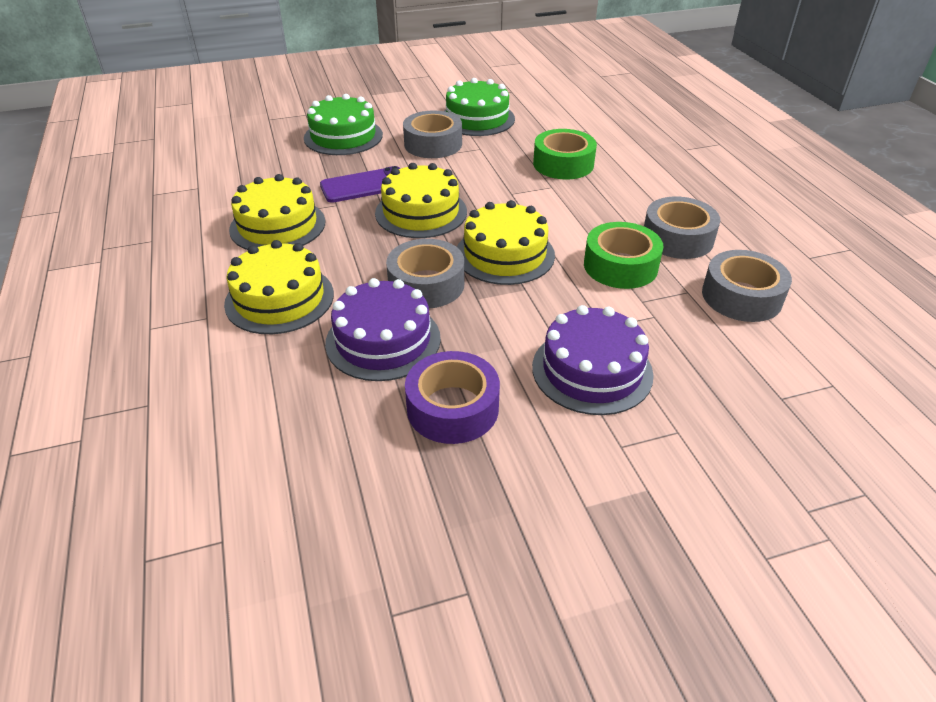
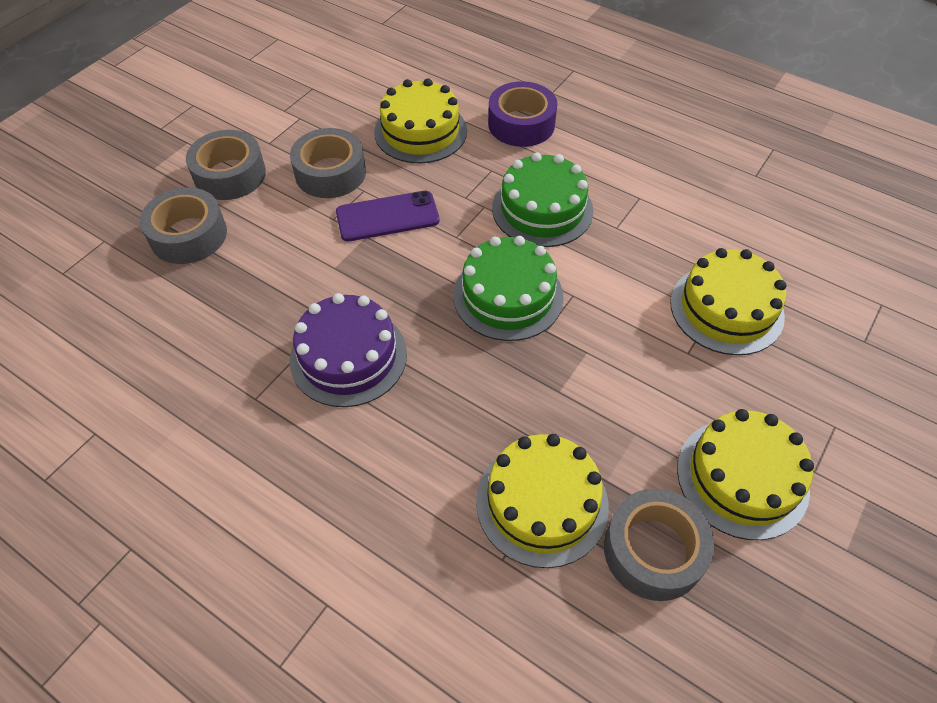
green tape: [533,129,597,180] [584,222,664,289] = 2 -> none = 0
purple cake: [325,278,441,381] [532,305,654,415] = 2 -> [290,293,407,407] = 1

